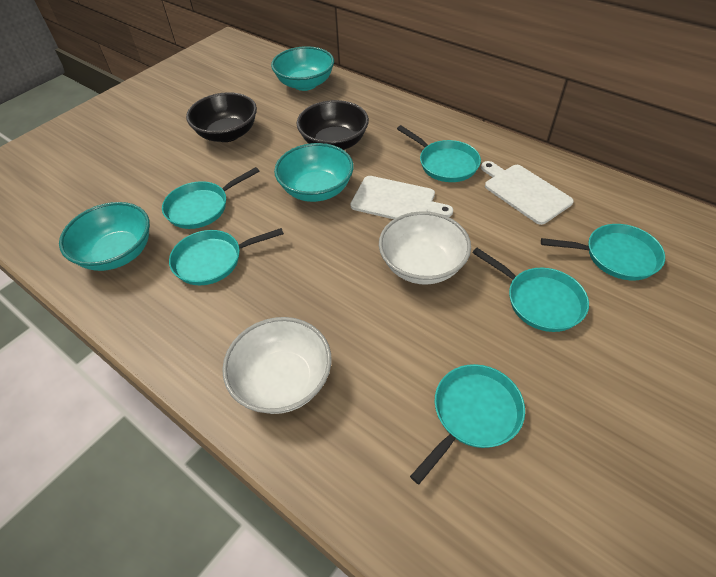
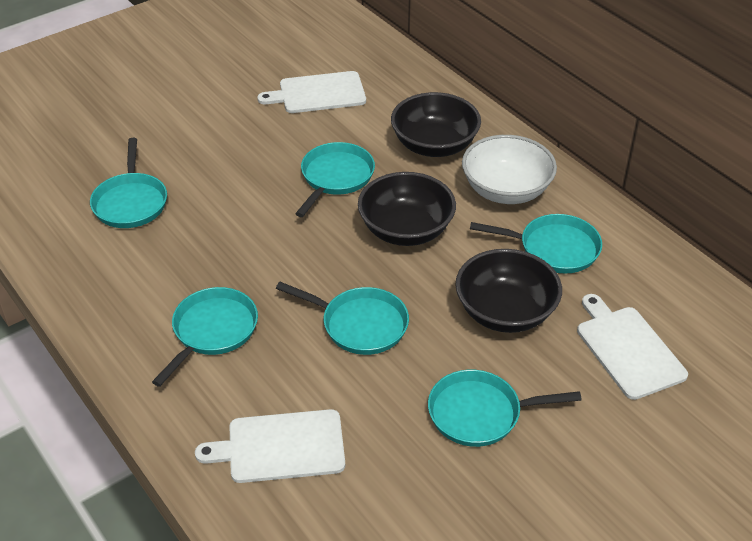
black bowl: [186,92,257,142] [296,100,369,150] = 2 -> [358,172,456,246] [391,92,481,157] [455,249,562,333] = 3
turquoise bowl: [59,202,150,271] [271,46,334,91] [274,143,354,202] = 3 -> none = 0
white bowl: [222,317,331,414] [379,211,471,285] = 2 -> [462,135,557,204] = 1
white cutting board: [350,176,453,219] [481,161,574,225] = 2 -> [195,409,345,483] [257,71,366,113] [577,294,688,400] = 3

